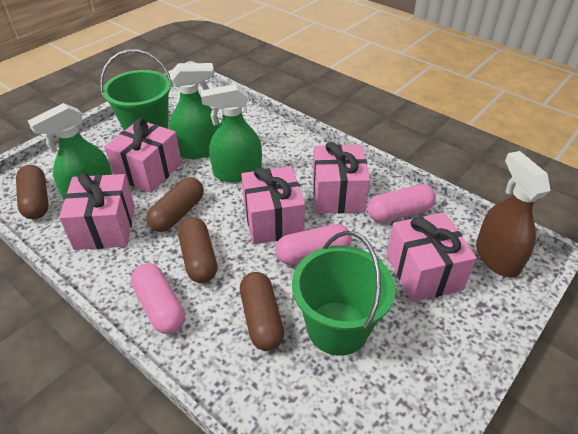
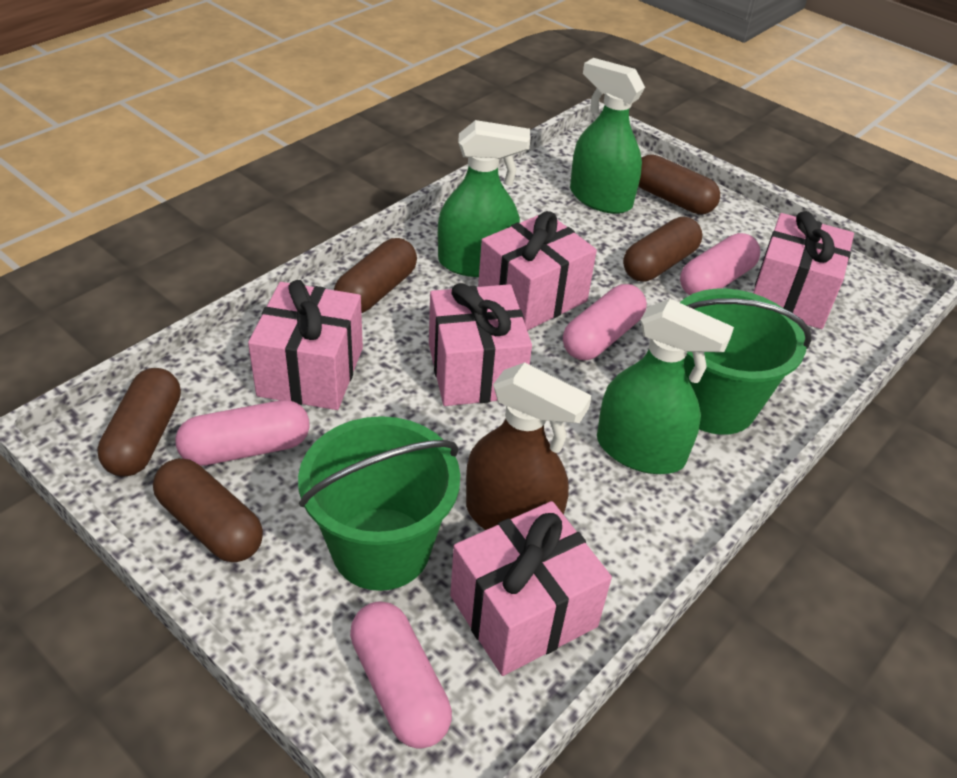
brown capsule: [16,165,49,219] [146,177,204,232] [178,217,217,283] [240,272,284,351] = 4 -> [97,368,181,477] [153,458,263,562] [334,238,417,313] [623,217,702,282] [638,154,720,214] = 5
pink capsule: [131,263,185,334] [275,224,352,265] [367,184,436,222] = 3 -> [175,400,310,466] [350,601,452,749] [563,284,647,360] [680,233,760,296] = 4

